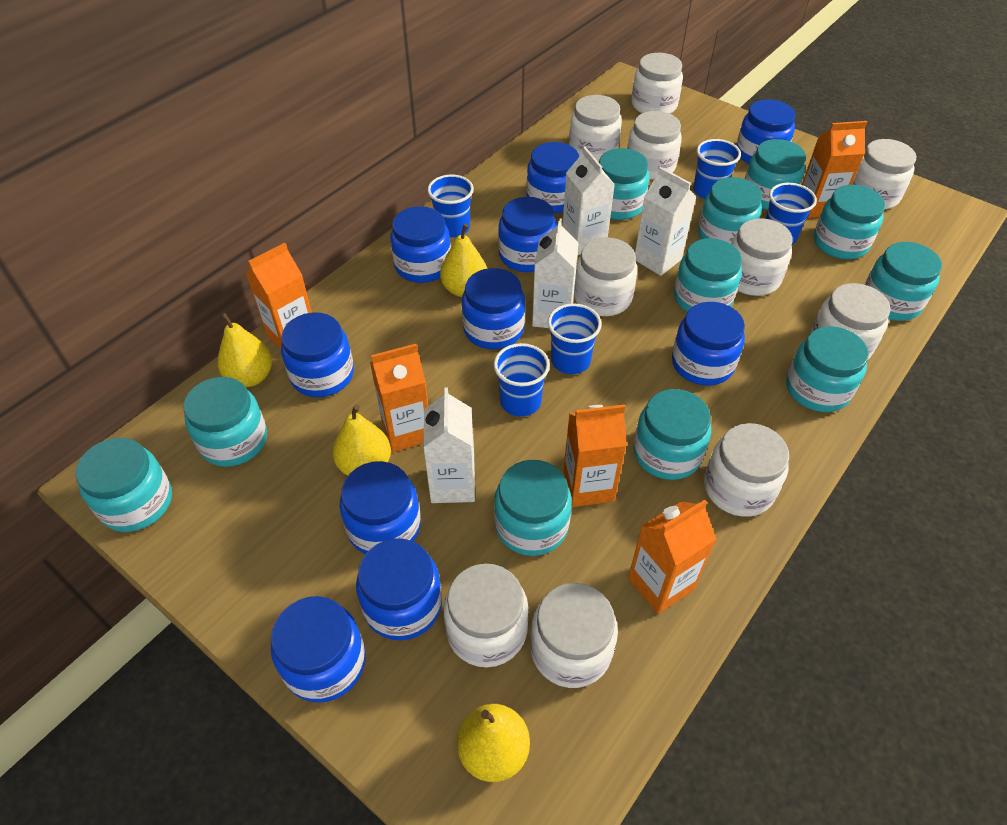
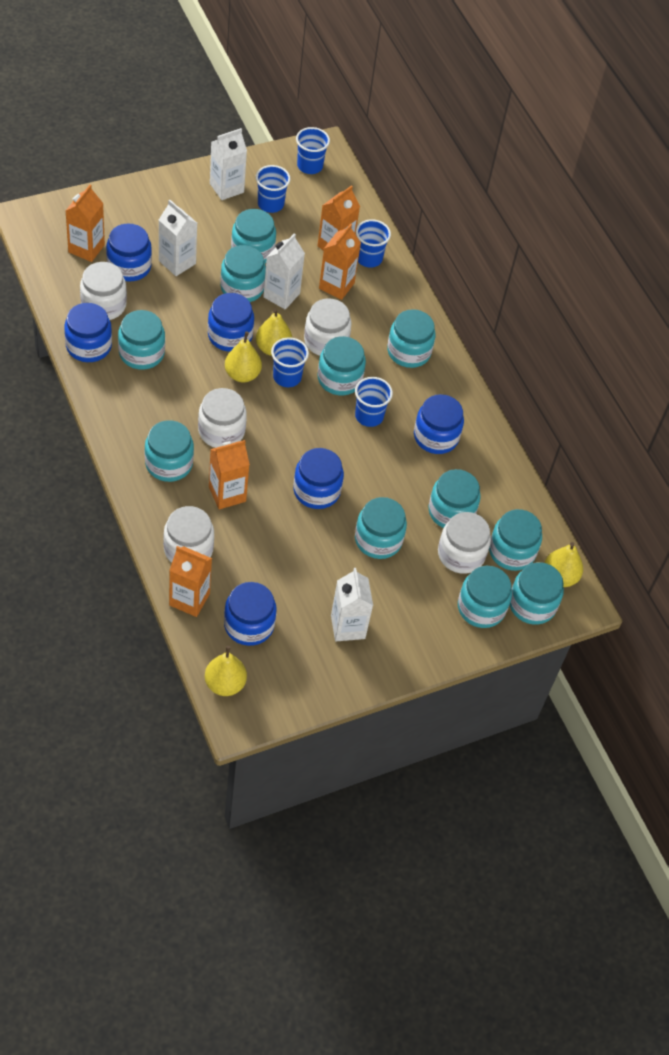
blue jar: [271,596,366,702] [281,313,354,397] [340,461,421,554] [356,539,442,641] [390,206,451,283] [462,268,525,349] [498,197,557,272] [526,142,579,213] [672,302,745,386] [736,99,796,164] = 10 -> [64,303,112,362] [106,223,152,282] [208,293,254,352] [224,582,277,646] [293,448,344,509] [414,394,464,454] = 6
white jar: [443,564,529,667] [530,583,618,688] [569,95,622,162] [574,237,637,316] [627,111,682,180] [631,53,683,114] [704,423,789,517] [731,218,793,296] [811,283,891,359] [852,139,916,210] = 10 -> [80,262,127,320] [163,506,214,563] [198,388,247,448] [304,298,351,356] [438,512,491,574] = 5

